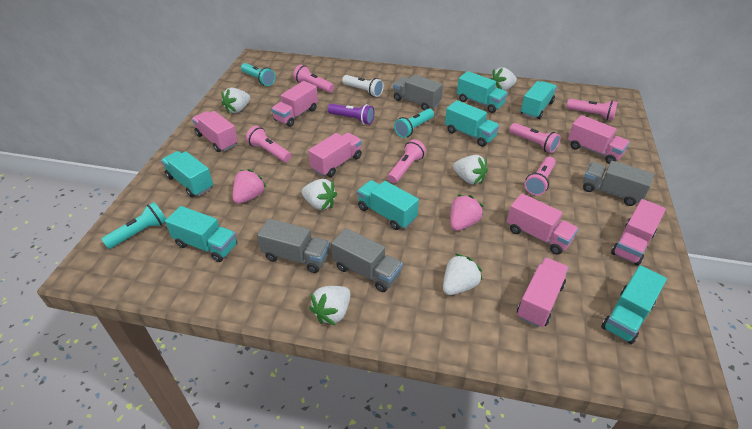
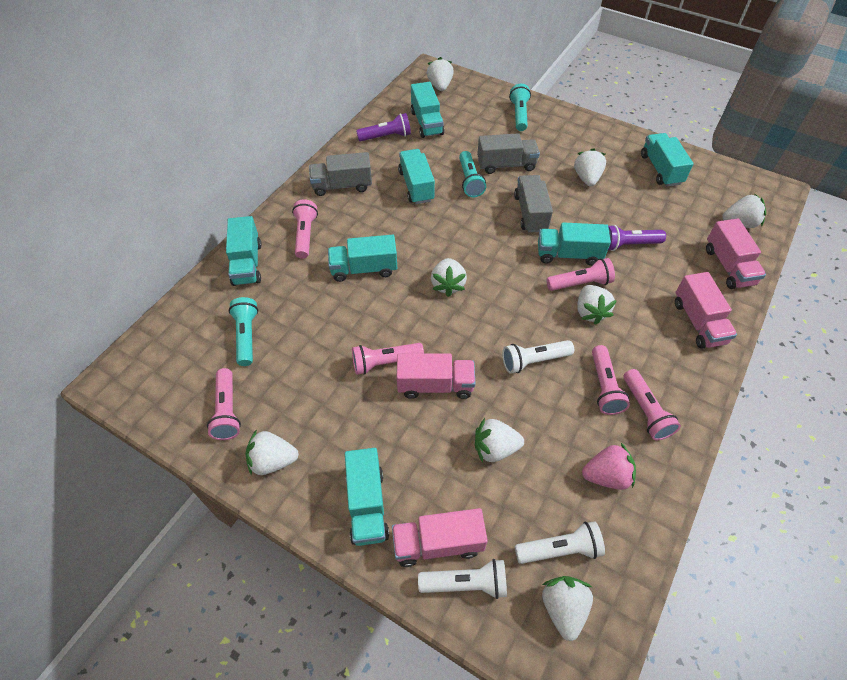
grey truck: [257,219,330,273] [331,228,403,292] [393,75,443,110] [583,161,654,206] = 4 -> [309,152,372,196] [477,133,540,174] [514,175,553,233] = 3
pink strawberry: [233,169,267,204] [450,194,484,231] = 2 -> [582,443,636,490] = 1
pink truck: [192,111,238,152] [271,81,318,127] [308,133,362,177] [507,194,578,255] [517,258,569,328] [568,115,630,164] [611,199,666,266] = 7 -> [392,508,488,567] [397,353,476,399] [675,272,737,349] [706,219,766,289] = 4
purple flashlight: [328,104,375,124] = 1 -> [356,113,411,142] [608,225,666,251] = 2
white flashlight: [342,75,384,97] = 1 -> [418,559,507,599] [502,340,574,374] [515,521,605,564] = 3
white strawberry: [221,87,250,113] [301,179,337,211] [309,286,350,326] [443,253,482,295] [453,155,488,185] [490,67,517,91] = 6 -> [245,430,299,475] [427,57,454,91] [431,258,467,297] [475,418,524,463] [542,576,593,641] [574,148,606,186] [577,285,617,325] [722,193,766,228] = 8

